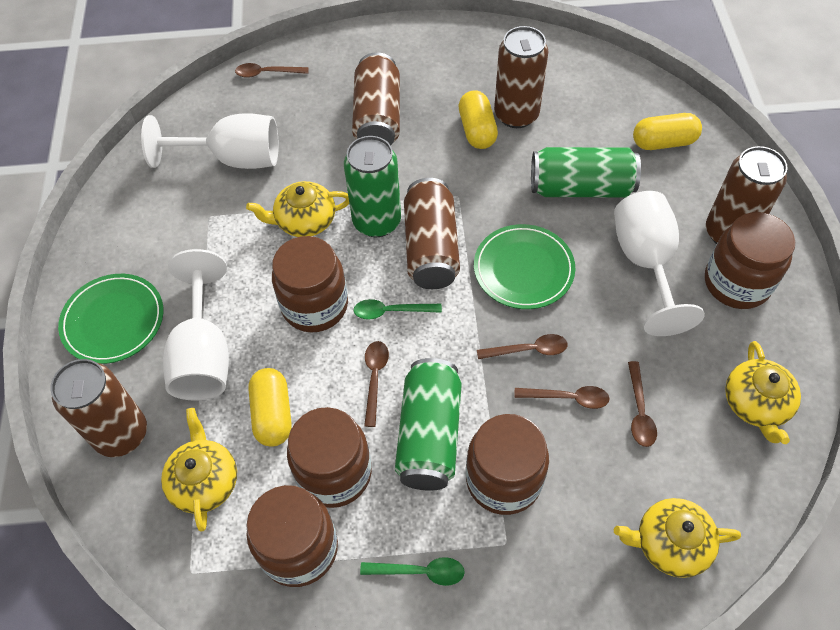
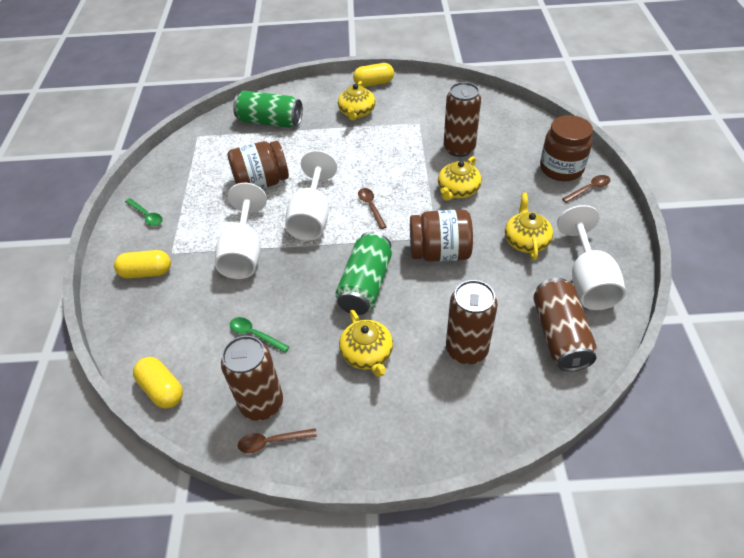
brown can: [50,359,147,457] [352,52,400,145] [404,178,460,289] [494,26,549,128] [706,146,788,244] = 5 -> [221,336,283,421] [444,82,481,157] [446,280,498,364] [533,278,597,372] = 4
brown jar: [246,485,338,587] [272,236,348,333] [287,407,372,508] [466,414,549,515] [705,212,795,309] = 5 -> [227,141,289,189] [410,210,473,262] [540,115,593,181] = 3
brown spoon: [235,63,309,78] [364,341,389,427] [477,334,568,359] [514,386,609,409] [628,361,657,447] = 5 -> [238,428,317,453] [358,188,387,229] [562,175,611,203] = 3
green can: [344,136,401,237] [395,358,462,491] [531,147,641,197] = 3 -> [233,91,303,128] [335,232,392,315] = 2
green plate: [58,274,163,364] [474,224,575,309] = 2 -> none = 0

